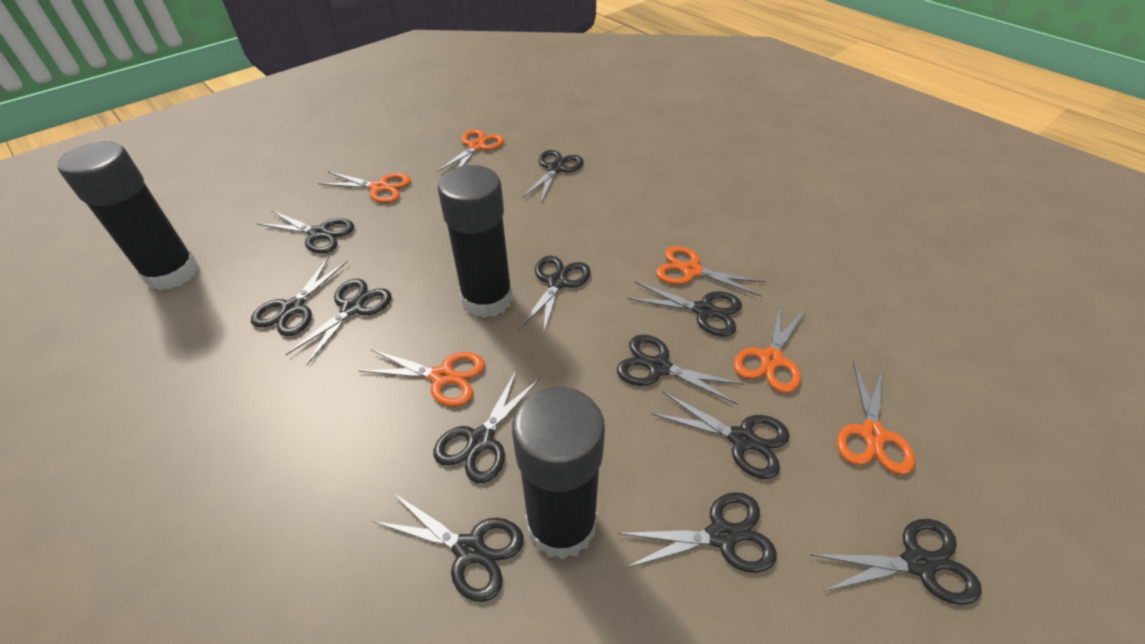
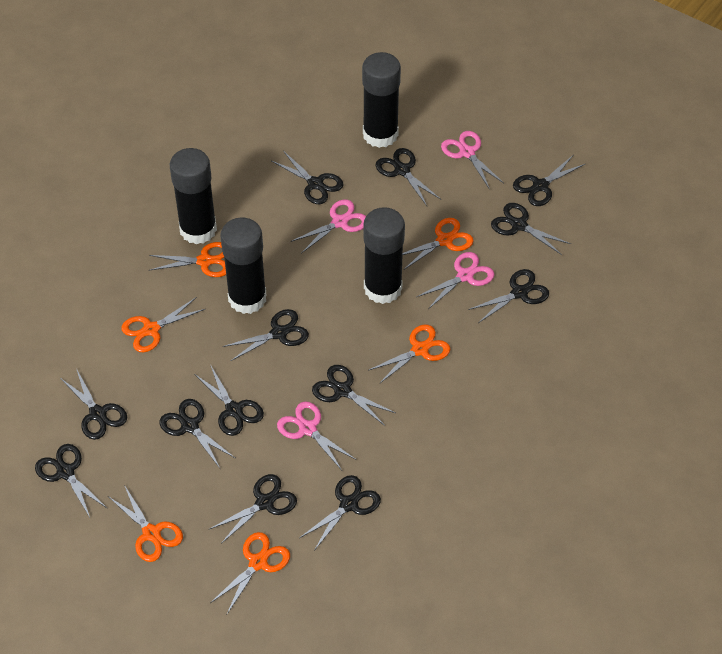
black glue stick: [57,141,199,290] [438,165,513,318] [512,386,605,560] = 3 -> [170,148,217,244] [220,217,267,314] [362,52,401,148] [363,207,405,304] = 4
black scissors: [251,257,348,336] [258,210,354,253] [286,279,391,365] [373,492,524,602] [433,369,540,483] [519,256,591,336] [522,150,584,202] [617,335,744,405] [617,492,777,573] [628,282,742,337] [652,391,790,479] [810,519,982,605] = 12 -> [35,444,108,517] [60,368,127,440] [159,399,235,468] [195,364,264,436] [210,474,297,544] [223,309,309,361] [272,151,343,204] [299,475,381,551] [312,365,395,426] [376,148,441,206] [468,269,549,323] [491,203,571,255] [513,155,585,206] = 13
pink scissors: none = 0 -> [277,402,357,470] [290,199,366,253] [416,252,495,309] [441,131,504,190] = 4

